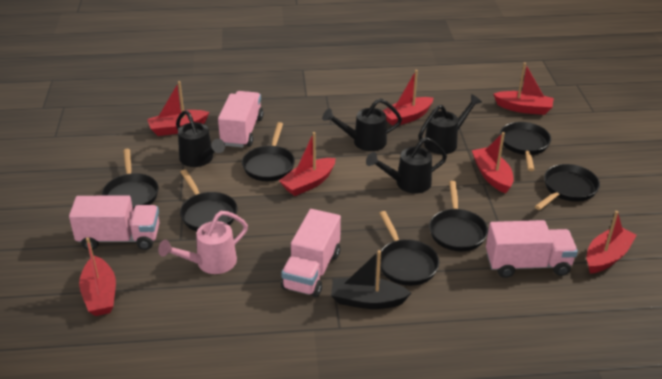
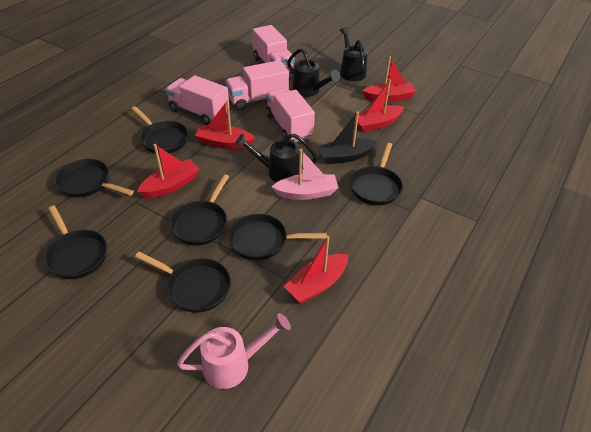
black watering can: [176,110,225,167] [322,98,402,151] [366,137,447,193] [418,94,482,154] = 4 -> [235,133,317,182] [287,48,340,97] [340,27,368,81] = 3
pink boat: none = 0 -> [272,149,338,200] = 1
red boat: [79,238,116,316] [147,81,209,136] [279,132,335,196] [383,70,433,126] [472,132,514,194] [494,62,554,115] [587,211,637,274] = 7 -> [137,144,200,198] [195,100,255,149] [283,236,348,304] [355,79,404,132] [362,56,416,102] = 5

